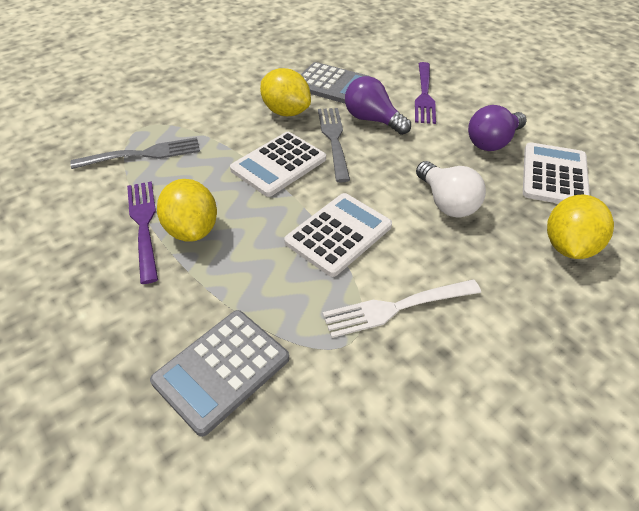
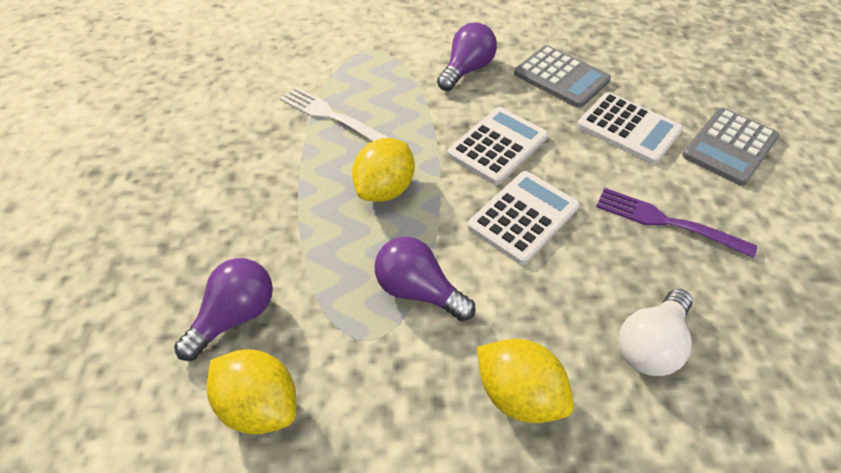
grey fork: [71,137,200,169] [318,108,350,182] = 2 -> none = 0
purple fork: [127,181,158,284] [415,62,436,124] = 2 -> [596,188,757,258] = 1
purple light bulb: [345,76,411,135] [468,105,527,151] = 2 -> [174,258,273,361] [374,237,476,321] [437,22,497,91] = 3

